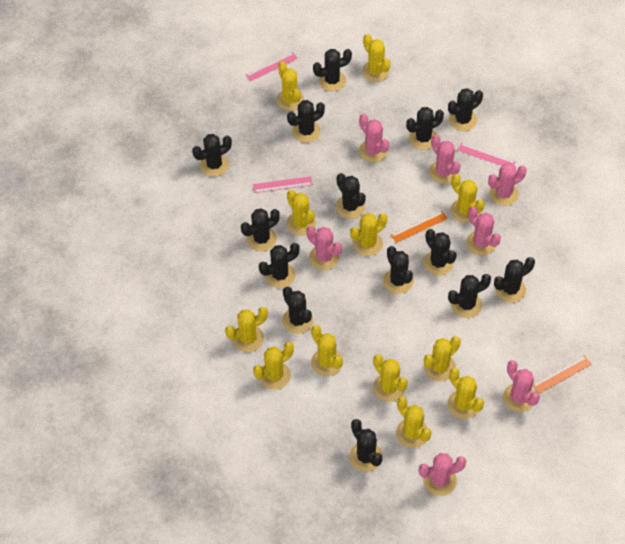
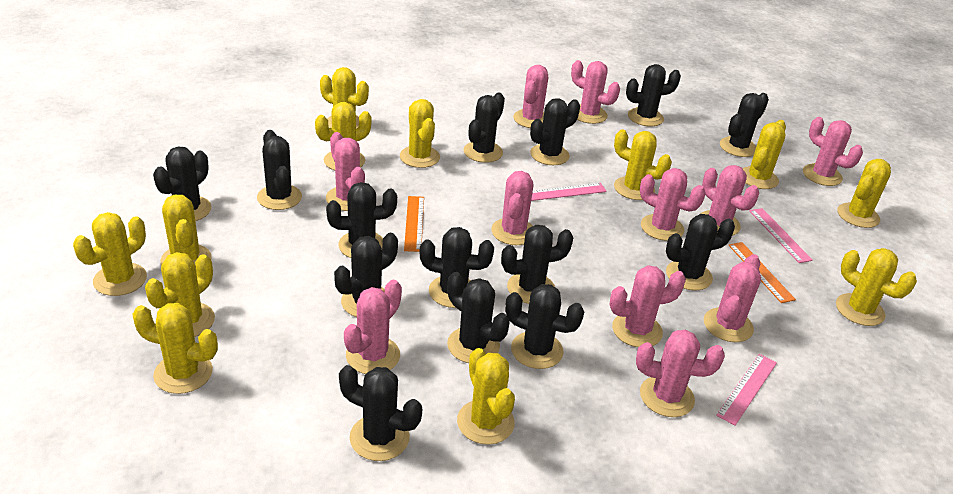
pink cactus: [306,226,342,270] [359,114,389,162] [419,453,466,496] [429,134,461,184] [466,206,501,256] [488,163,527,206] [503,360,540,412] = 7 -> [326,132,365,211] [344,280,402,374] [491,171,534,245] [513,65,548,128] [571,60,620,124] [610,265,686,347] [636,330,725,417] [640,168,706,241] [700,165,759,236] [704,254,761,342] [803,117,863,186] = 11

